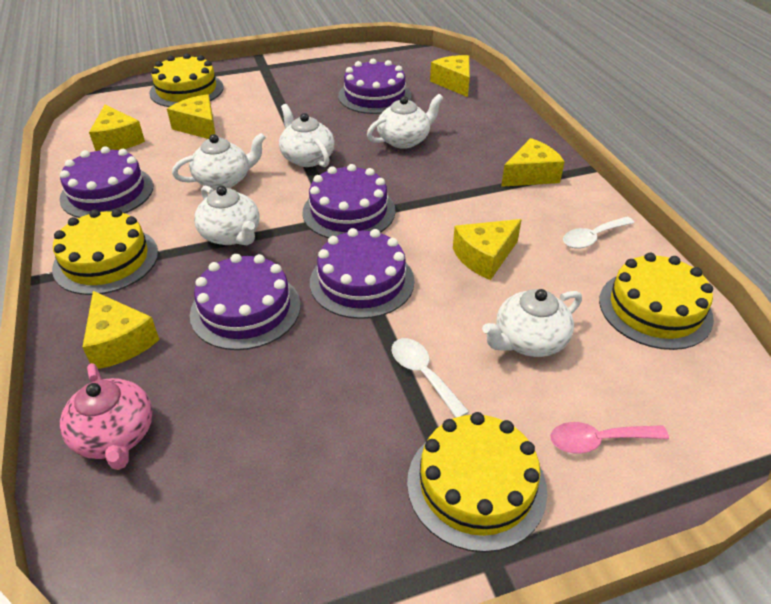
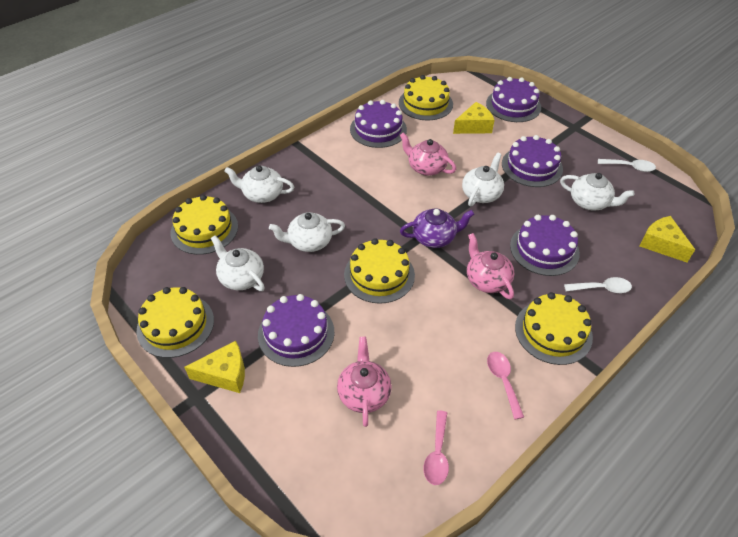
pink spoon: [550,422,669,454] = 1 -> [424,410,449,485] [487,352,524,419] = 2
pink teapot: [60,363,153,470] = 1 -> [337,337,392,427] [400,133,456,176] [467,233,514,300] = 3
purple teapot: none = 0 -> [400,208,474,248] = 1
yellow cake: [52,209,158,295] [149,53,223,107] [407,412,548,552] [599,253,714,350] = 4 -> [137,287,214,358] [171,195,238,255] [344,238,415,304] [399,75,453,120] [515,292,593,365] = 5
yellow cheese: [83,291,160,369] [89,105,145,151] [167,94,216,139] [430,55,470,97] [453,219,522,280] [501,138,565,187] = 6 -> [184,341,245,393] [453,102,495,134] [640,216,695,262] = 3

